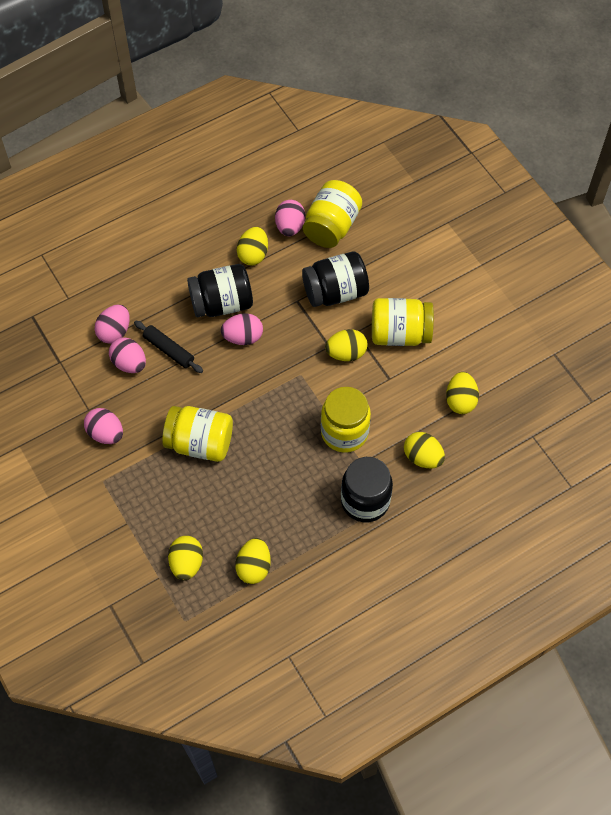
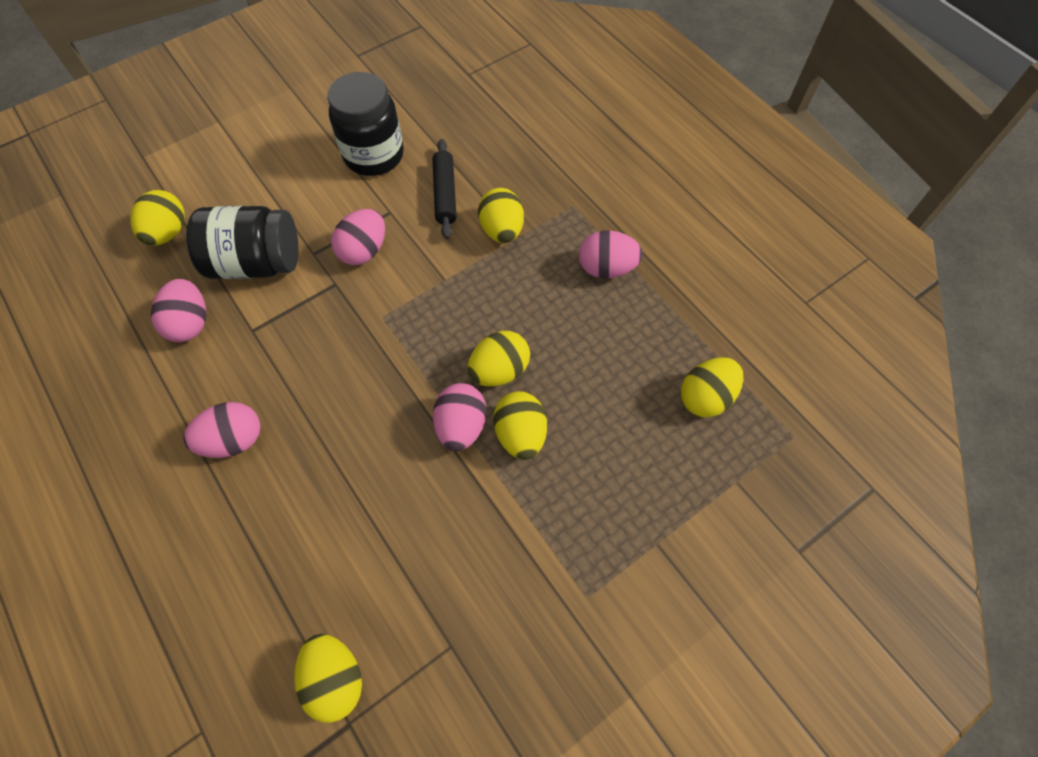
black jar: [187,264,253,317] [302,252,369,307] [341,457,393,522] = 3 -> [186,206,299,279] [327,72,404,176] = 2
yellow jar: [162,406,233,462] [303,180,362,248] [321,387,371,453] [372,298,434,346] = 4 -> none = 0

